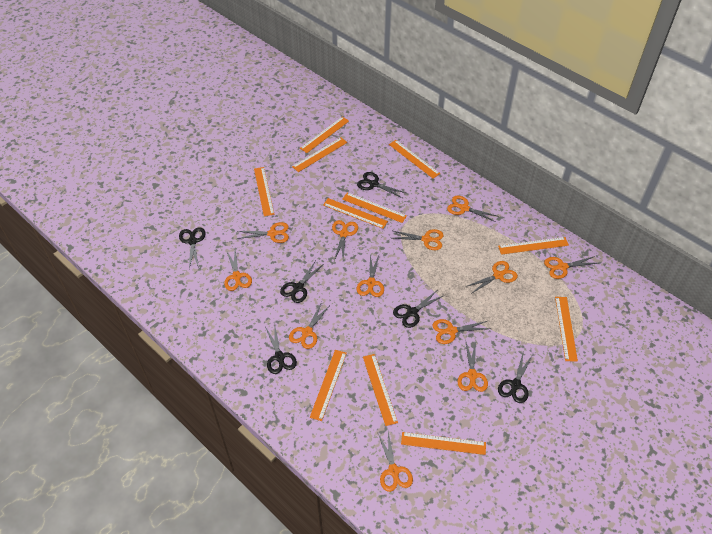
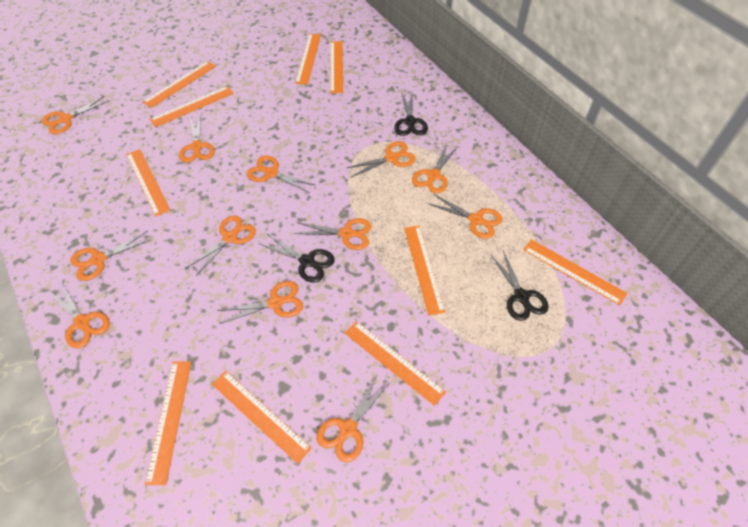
black scissors: [179,227,206,269] [265,323,297,374] [280,261,322,303] [357,172,406,198] [393,291,445,328] [498,354,533,403] = 6 -> [260,234,335,283] [394,91,428,136] [491,250,549,321] = 3
orange ruler: [254,167,275,216] [292,137,347,172] [300,117,349,153] [310,350,347,421] [323,198,388,229] [342,192,407,223] [363,354,398,426] [389,140,440,178] [401,432,486,455] [498,237,569,255] [555,297,578,362] = 11 -> [126,149,170,217] [143,61,216,108] [145,361,191,485] [150,86,234,127] [212,371,312,464] [295,34,321,85] [330,41,343,93] [345,321,446,406] [404,225,445,315] [523,239,627,305] = 10

